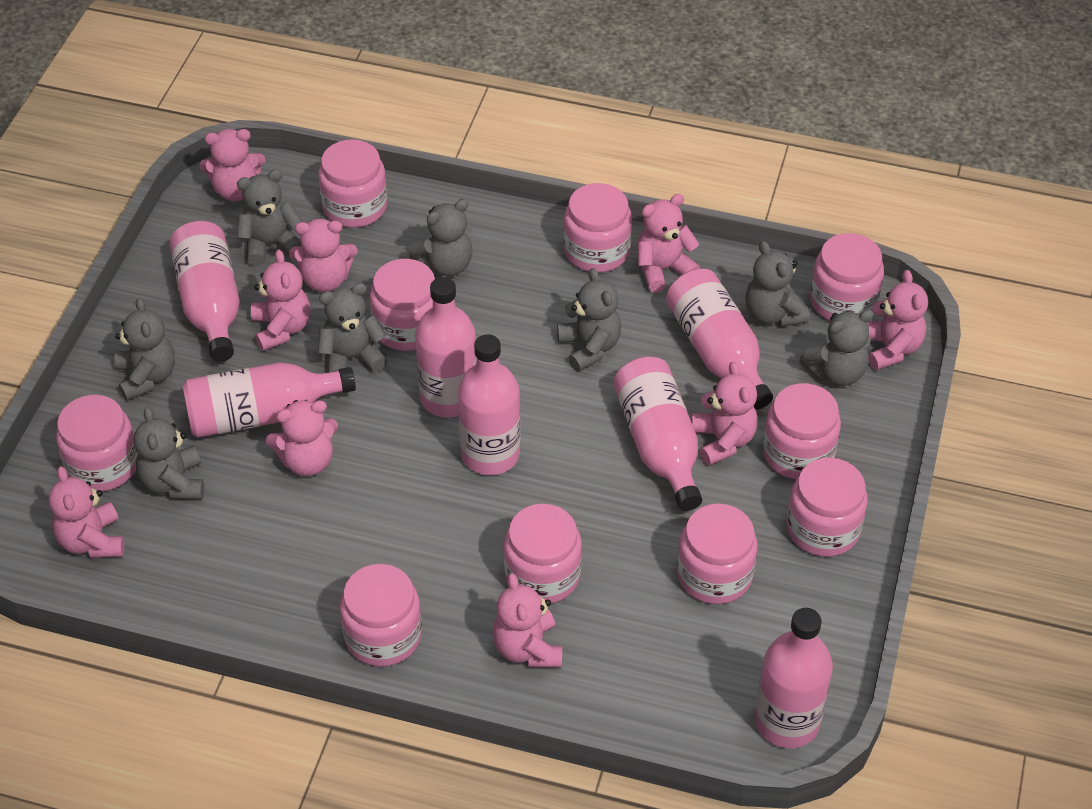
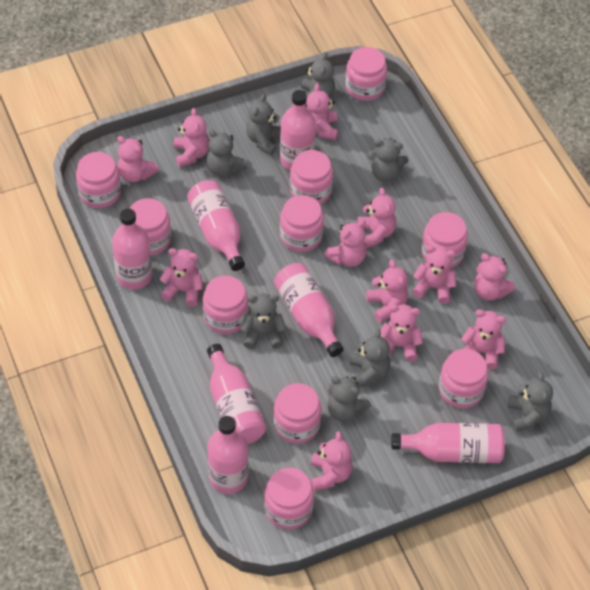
pink teddy bear: [49,466,124,558] [200,129,265,201] [251,250,310,351] [266,400,338,476] [289,219,358,292] [493,573,562,667] [637,194,700,293] [691,361,758,466] [867,270,928,370] = 9 -> [117,136,159,182] [160,248,203,307] [174,108,209,167] [306,83,338,140] [311,431,352,491] [324,220,367,267] [357,188,396,248] [366,260,408,323] [380,305,423,362] [413,245,456,304] [461,309,506,369] [474,253,515,300] = 12

